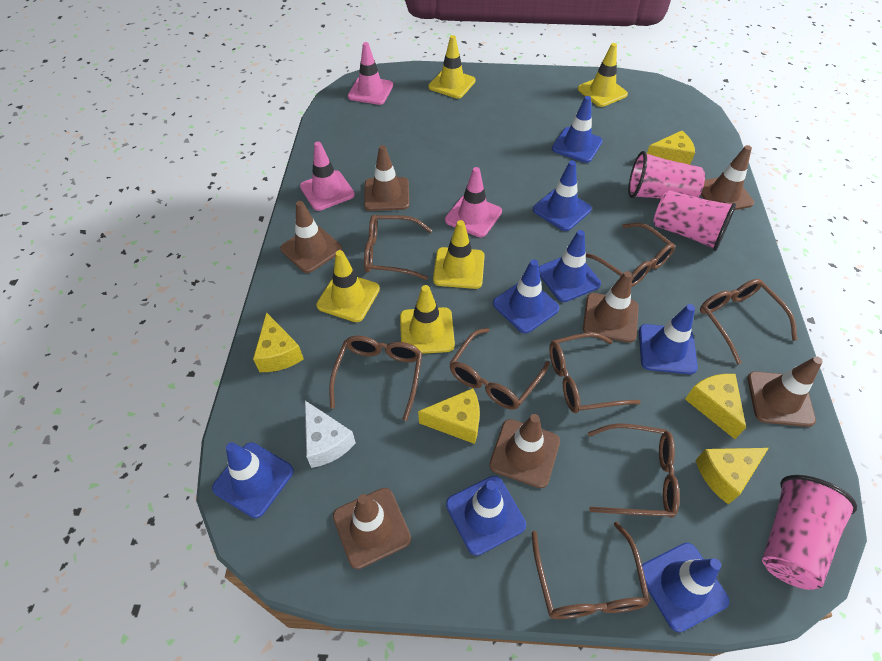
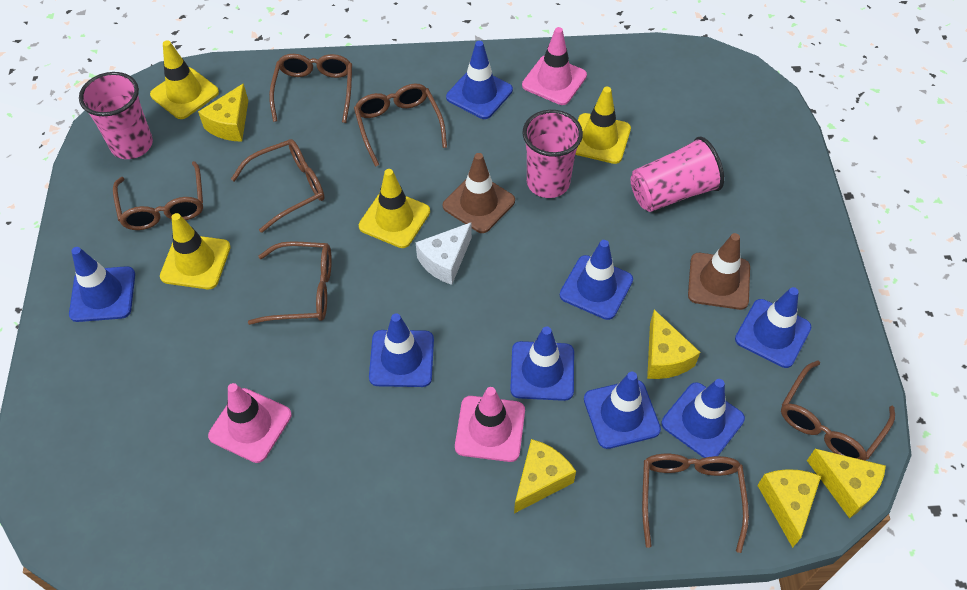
brown glasses: [329,336,422,421] [364,215,432,280] [449,328,550,410] [532,522,650,619] [549,332,641,413] [586,223,675,287] [588,423,680,518] [700,279,797,364] = 8 -> [113,161,203,230] [231,139,325,233] [248,241,332,325] [269,54,352,123] [354,84,447,167] [642,454,749,553] [781,360,895,461] = 7
brown traffic cone: [280,201,342,273] [333,488,411,569] [364,145,409,211] [489,414,560,488] [583,271,639,342] [701,145,754,210] [747,356,823,427] = 7 -> [443,153,515,233] [688,233,750,310] = 2
yellow traffic cone: [316,250,380,322] [400,285,455,354] [428,35,476,99] [433,220,485,289] [578,43,628,107] = 5 -> [150,40,219,119] [160,213,231,289] [359,169,430,248] [575,87,631,164] = 4

